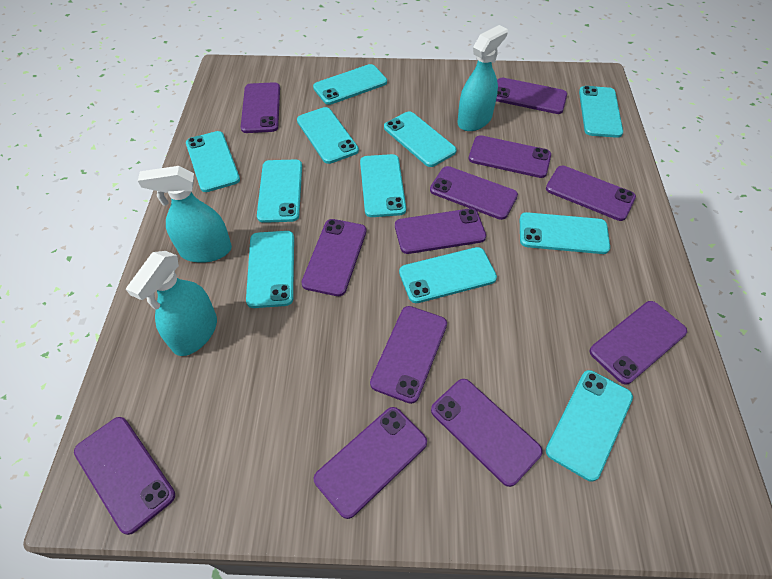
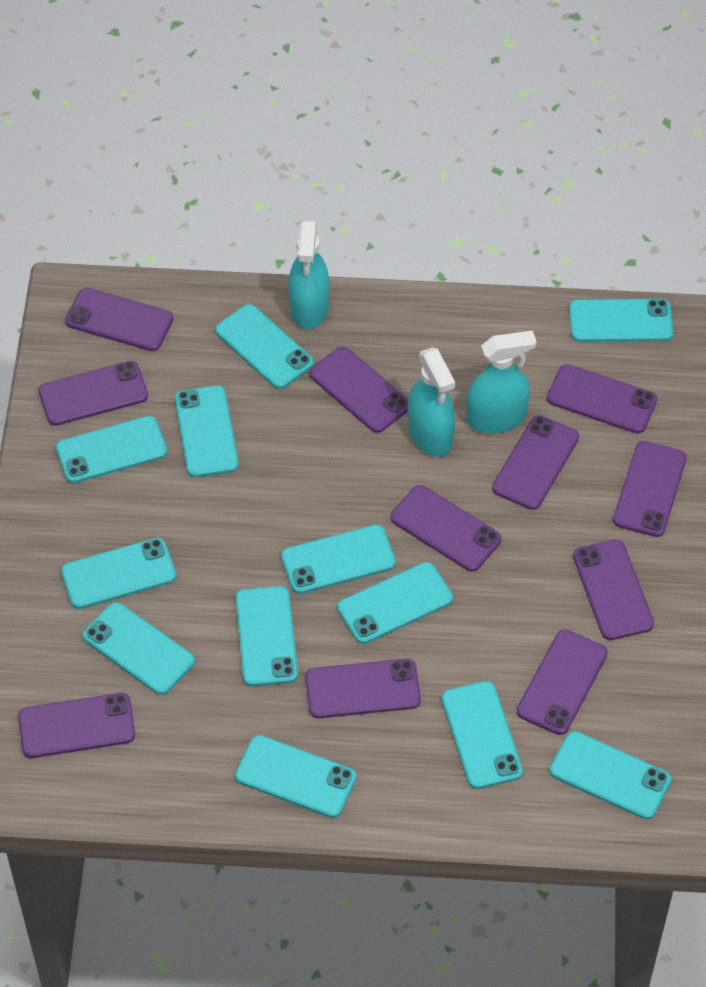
purple phone: [74,417,175,535] [241,82,280,133] [301,219,366,296] [314,407,427,519] [370,306,447,404] [395,208,486,254] [430,166,518,220] [431,379,543,487] [469,135,551,178] [496,78,567,114] [546,166,636,221] [589,301,687,384] = 12 -> [18,693,135,758] [38,361,148,426] [65,288,173,351] [305,659,421,718] [309,347,409,433] [390,485,501,572] [492,415,579,510] [517,629,608,735] [547,364,657,434] [573,539,654,640] [613,441,687,537] = 11
turquoise phone: [186,131,240,192] [246,231,294,308] [257,159,302,223] [297,107,359,164] [313,64,387,105] [360,154,406,217] [384,111,457,167] [399,247,497,303] [520,212,610,254] [546,370,633,481] [579,86,623,138] = 11 -> [56,416,167,483] [61,538,176,609] [83,602,195,695] [175,385,239,477] [215,304,314,389] [235,735,356,818] [236,586,298,686] [281,525,396,594] [337,562,453,644] [442,681,523,789] [549,731,671,819] [569,299,673,342] = 12

